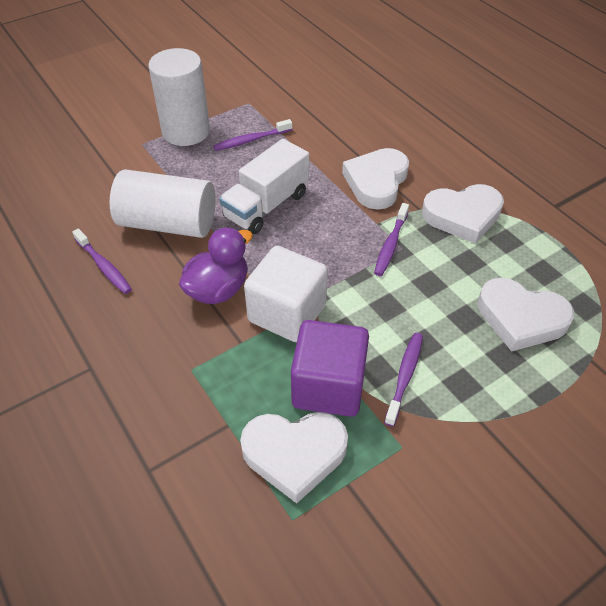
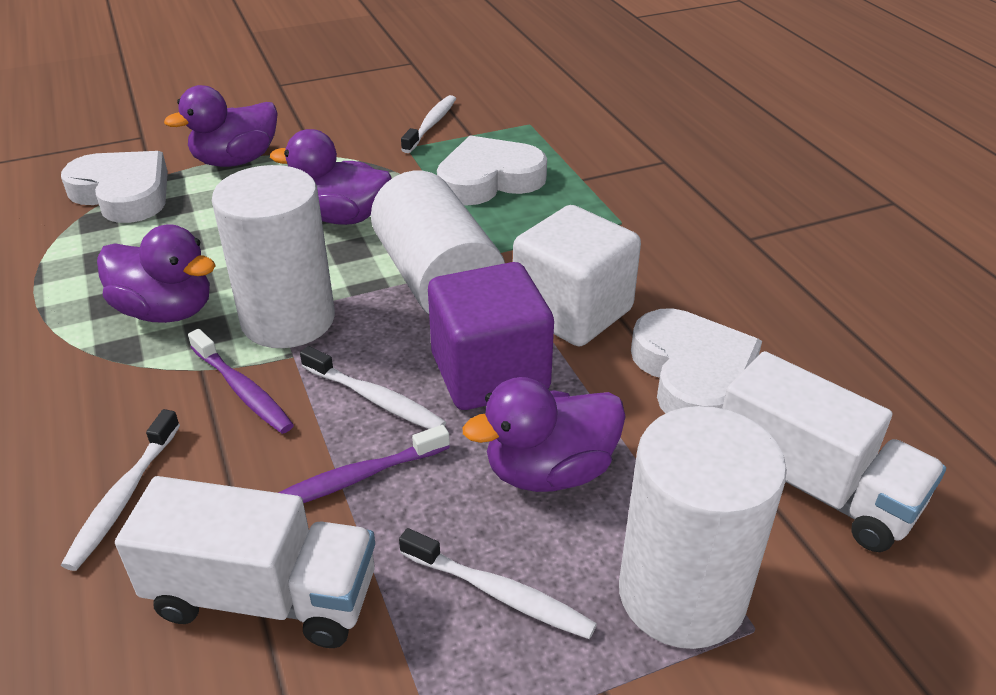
purple duck: [179,227,253,304] = 1 -> [97,224,216,323] [164,85,278,167] [270,129,392,225] [463,377,626,492] = 4
purple toothbrush: [72,228,132,294] [213,119,292,151] [374,203,409,276] [384,333,423,427] = 4 -> [188,329,294,434] [279,425,450,503] = 2
white cylinder: [110,170,216,238] [148,48,210,146] = 2 -> [212,165,335,348] [371,170,505,314] [619,406,787,649] = 3
white heart: [240,412,348,504] [342,148,409,210] [422,184,504,244] [477,278,574,352] = 4 -> [61,151,168,223] [437,136,547,206] [631,308,762,413] = 3
white toothbrush: none = 0 -> [61,409,180,571] [300,346,446,429] [399,528,597,639] [401,95,456,153] = 4
white truck: [219,139,309,234] = 1 -> [115,476,375,648] [722,351,946,552] = 2

